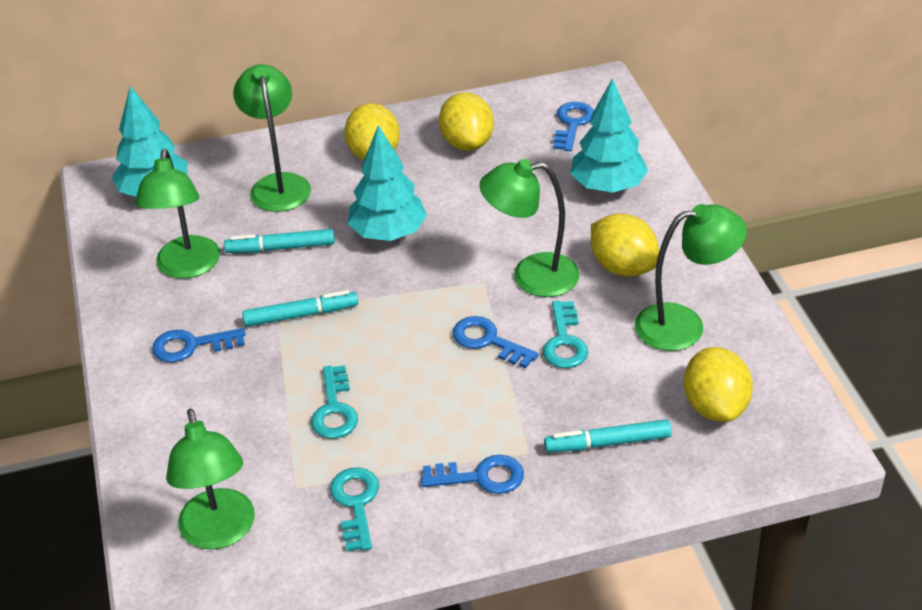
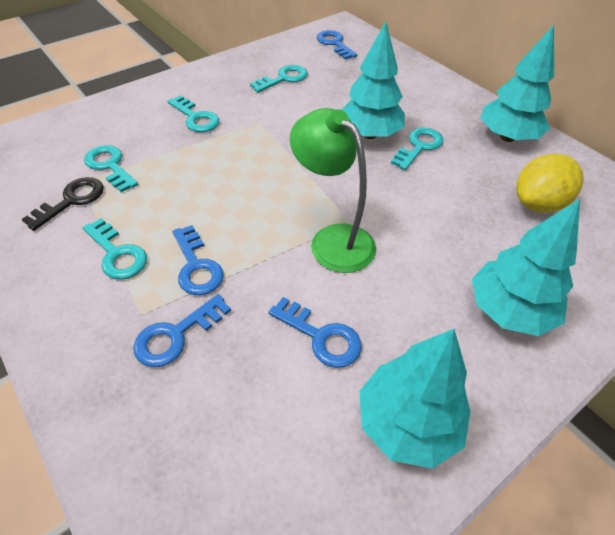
black key: none = 0 -> [21,177,104,231] = 1
green lamp: [135,149,220,278] [166,409,255,549] [233,64,311,212] [480,159,580,297] [635,204,747,351] = 5 -> [290,108,376,273] = 1
turquoise key: [311,365,358,439] [330,467,379,552] [543,301,588,368] = 3 -> [83,218,147,279] [84,145,138,192] [167,95,219,132] [250,65,308,93] [391,128,444,170] = 5
turquoise marker: [224,229,335,253] [242,290,358,327] [544,419,672,452] = 3 -> none = 0
turquoise tree: [112,86,188,197] [347,125,427,241] [570,78,648,193] = 3 -> [342,22,405,139] [359,329,471,469] [472,199,580,336] [480,25,554,142] = 4
yellow lemon: [344,103,400,160] [439,92,494,151] [591,213,659,277] [684,347,753,422] = 4 -> [516,153,584,213] = 1

